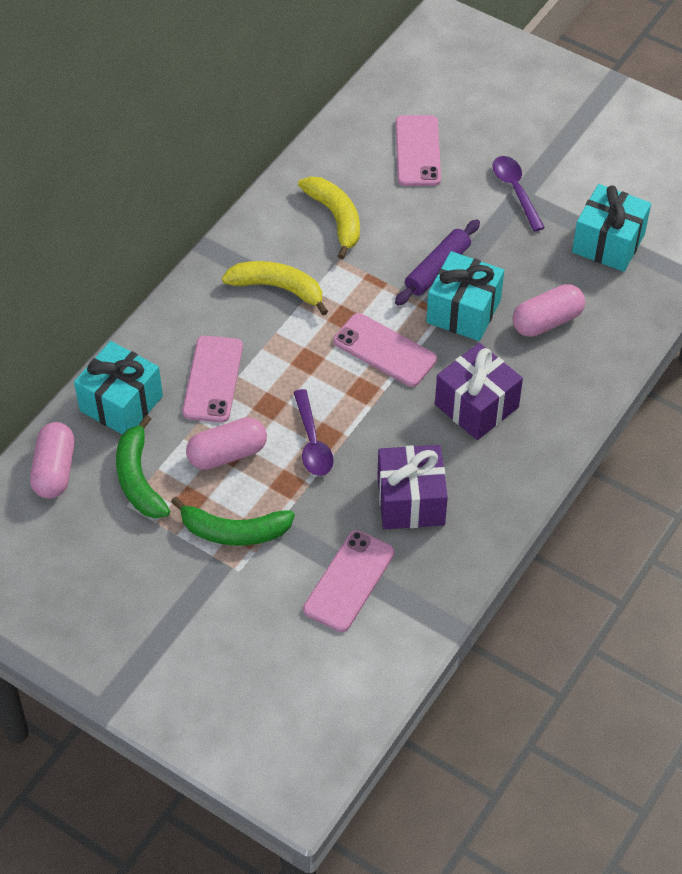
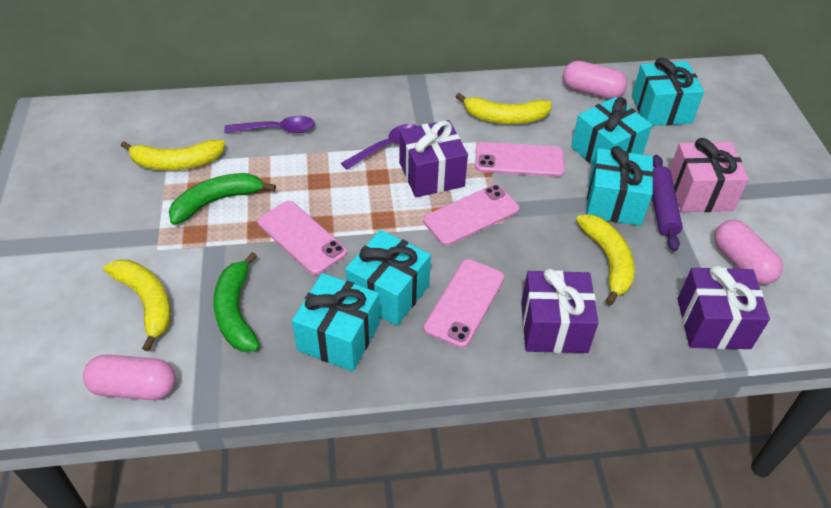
pink gift: none = 0 -> [670,138,749,212] = 1
purple gift: [377,445,448,529] [435,343,523,440] = 2 -> [399,120,468,197] [521,268,599,353] [678,265,770,349] = 3
turquoise gift: [74,341,163,435] [426,251,504,341] [572,184,651,272] = 3 -> [292,273,380,371] [345,230,431,326] [571,97,652,165] [586,146,654,226] [632,58,704,126] = 5
yellow banana: [222,261,328,315] [298,177,360,259] = 2 -> [104,260,171,351] [121,139,225,171] [456,93,552,124] [576,214,635,305] = 4

